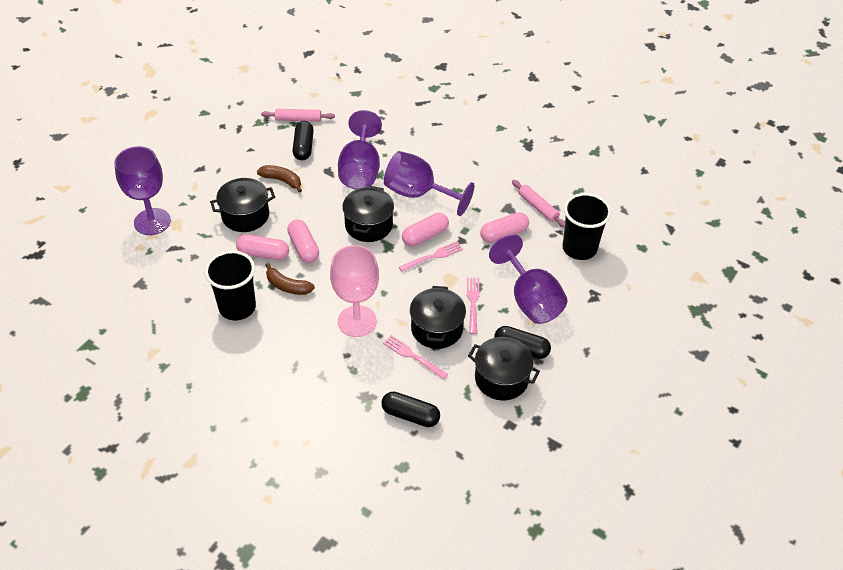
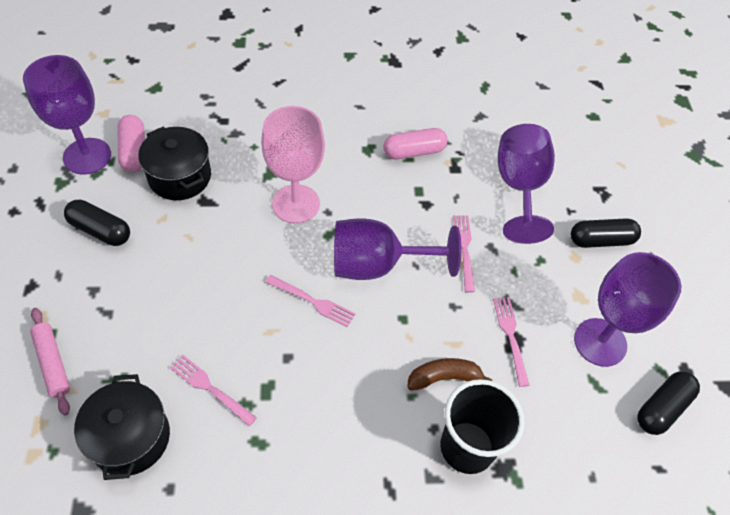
black cup: [204,251,256,320] [562,193,611,260] = 2 -> [440,379,524,474] = 1
black pot: [210,178,275,232] [343,186,394,242] [410,286,466,349] [468,337,540,400] = 4 -> [74,374,170,480] [138,127,211,200] = 2
brown banana: [257,165,302,193] [265,263,315,295] = 2 -> [407,358,492,390] = 1
pink capsule: [236,235,289,260] [287,220,319,263] [402,213,449,246] [480,212,529,243] = 4 -> [117,115,145,172] [383,128,448,159] = 2
pink fork: [383,335,448,379] [399,241,463,272] [467,278,479,334] = 3 -> [170,354,257,426] [265,275,356,327] [453,215,475,292] [493,297,530,387] = 4
pink rolling pin: [261,109,335,122] [512,180,565,228] = 2 -> [30,308,70,415] = 1

